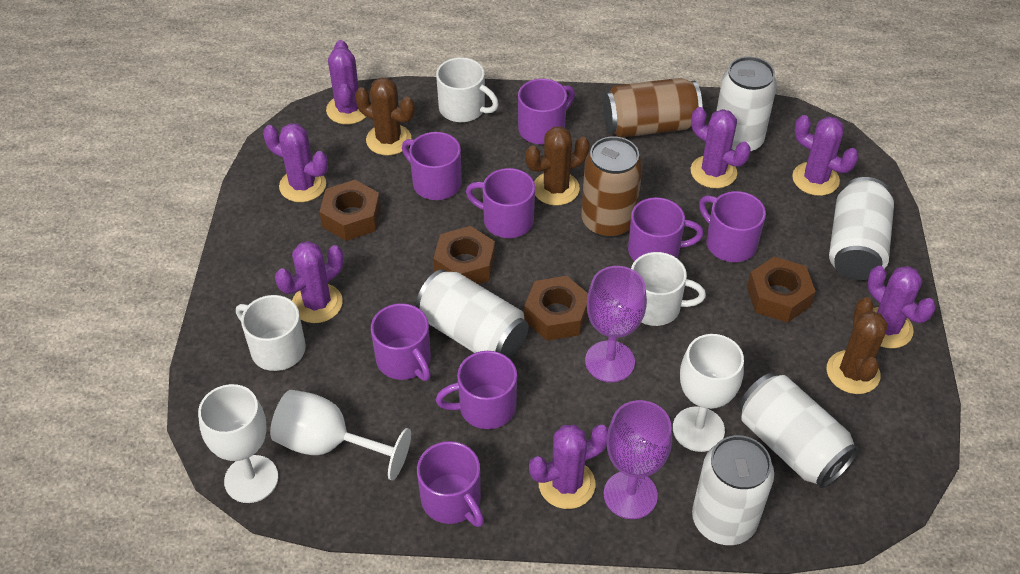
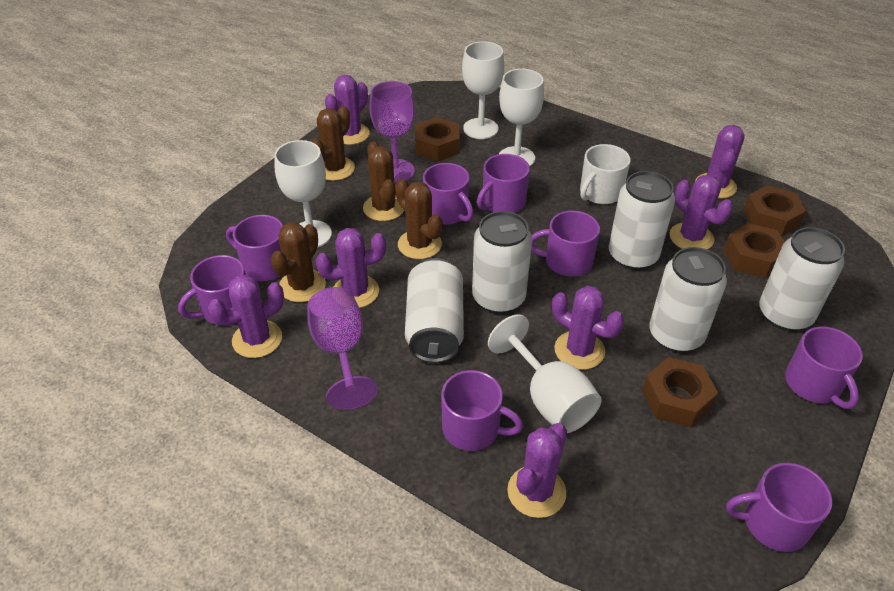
brown cactus: [355,77,415,156] [525,126,590,206] [827,297,888,394] = 3 -> [271,222,326,302] [312,106,355,181] [363,141,404,221] [395,179,442,259] = 4
brown can: [581,137,643,238] [603,78,703,138] = 2 -> none = 0
white goblet: [198,384,278,503] [270,390,411,481] [673,334,744,452] = 3 -> [274,140,332,247] [462,41,504,139] [488,314,602,433] [499,69,544,167] = 4
white mug: [236,295,306,371] [436,57,499,122] [631,252,706,326] = 3 -> [580,144,631,204] = 1

